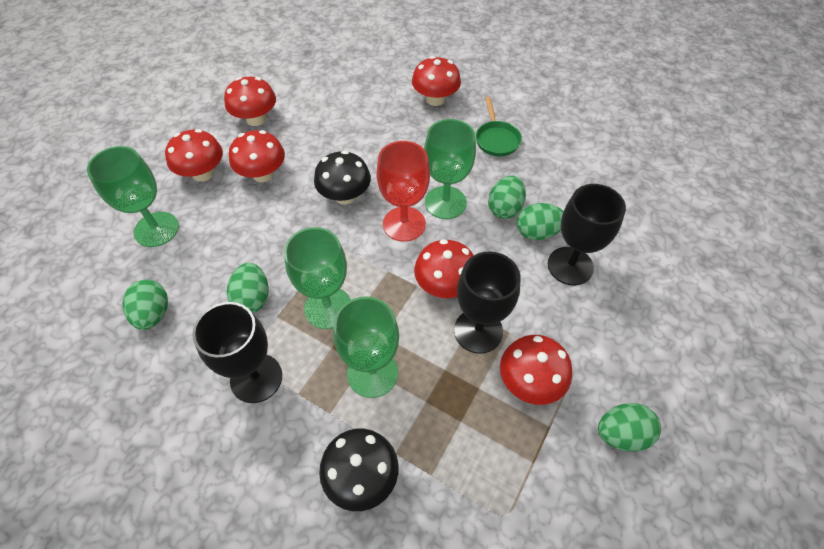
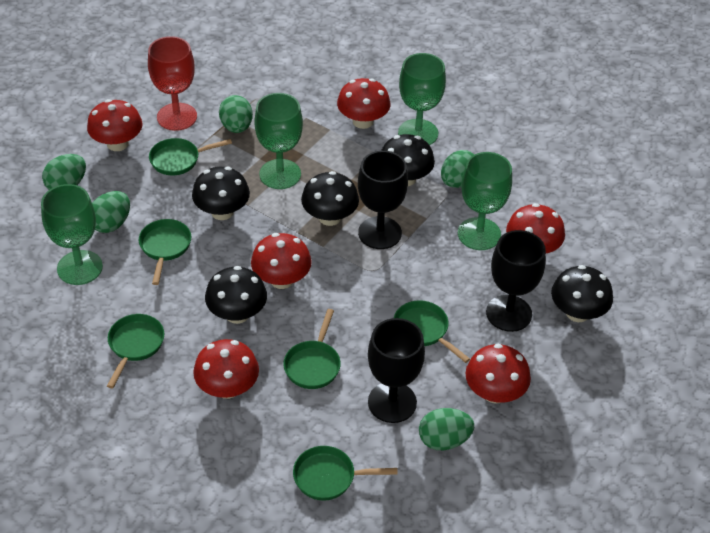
black mushroom: [314,150,371,204] [319,429,399,511] = 2 -> [192,167,250,220] [205,266,267,324] [301,171,359,226] [381,134,435,186] [551,265,613,322] = 5
green pan: [476,97,522,156] = 1 -> [107,314,164,388] [139,219,191,285] [149,138,232,175] [283,309,341,389] [293,446,398,501] [394,300,470,363] = 6

